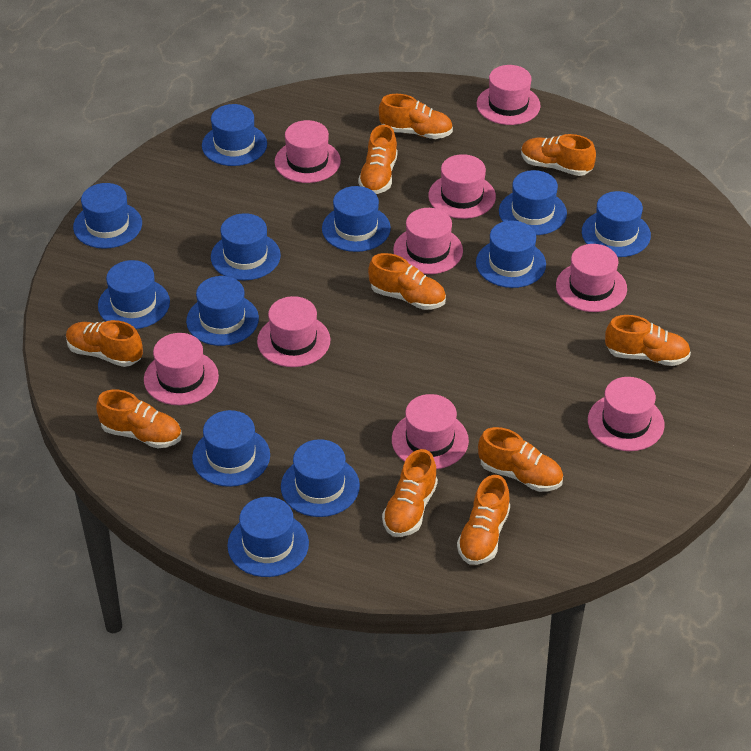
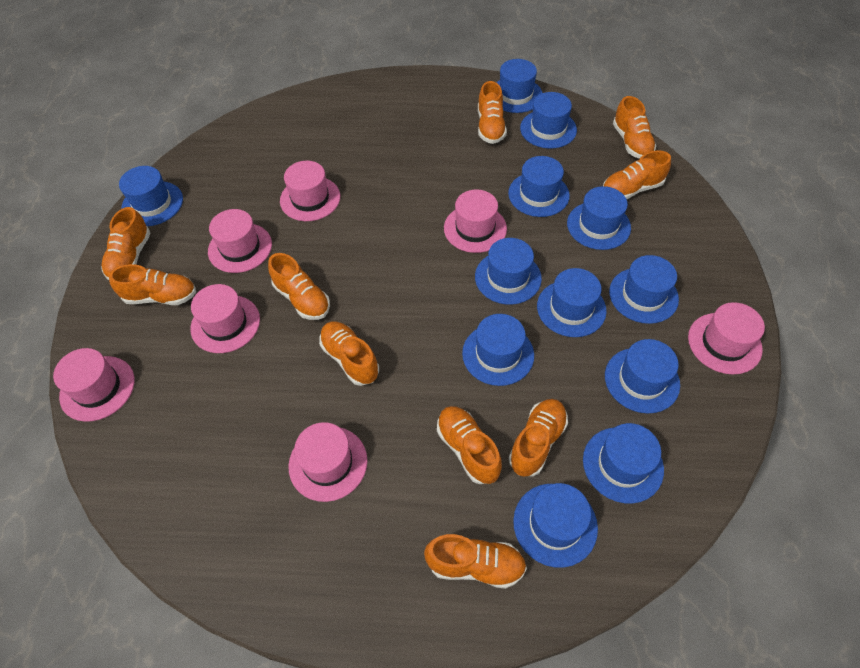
pink hat: [144,333,219,405] [257,296,330,367] [275,120,341,183] [392,394,469,469] [393,208,463,274] [428,154,496,219] [477,65,541,125] [556,244,627,312] [588,377,664,451] = 9 -> [53,348,135,422] [191,284,260,353] [208,209,272,273] [280,161,340,221] [289,422,367,502] [444,189,507,253] [688,302,765,374] = 7

